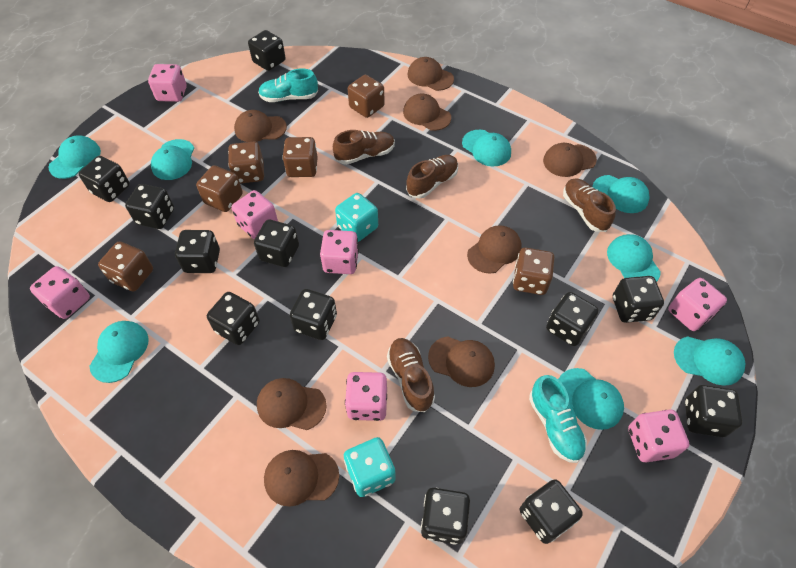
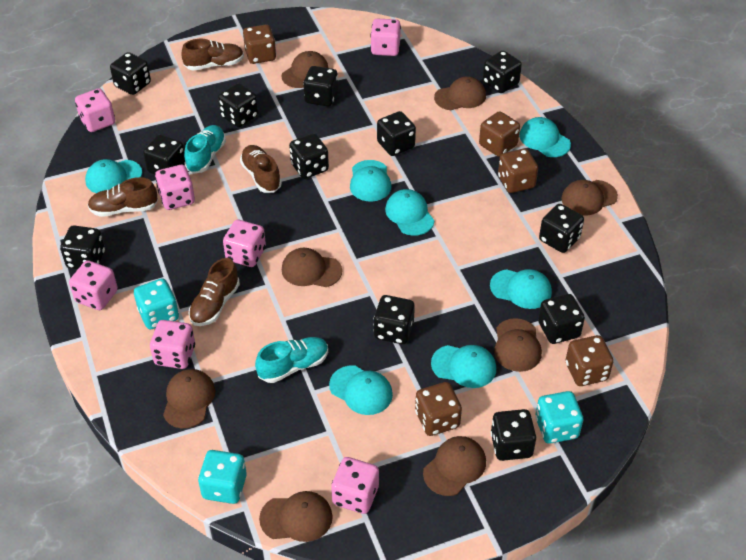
brown dice: [98,242,153,292] [196,165,243,212] [228,141,264,184] [282,137,318,177] [348,75,385,118] [513,248,554,295] = 6 -> [243,24,276,64] [415,382,462,436] [479,111,520,157] [498,149,538,193] [566,335,613,386] = 5
turquoise cap: [48,135,101,179] [89,321,149,383] [151,139,194,180] [462,130,511,167] [558,368,624,430] [592,175,650,213] [607,234,661,282] [674,336,745,386] = 8 -> [85,159,142,193] [329,365,393,415] [350,160,391,202] [385,189,434,236] [431,345,496,388] [490,269,552,309] [519,117,571,157] = 7
turquoise dice: [335,193,378,242] [344,437,395,497] = 2 -> [134,278,179,330] [198,450,247,504] [535,391,583,444] = 3

